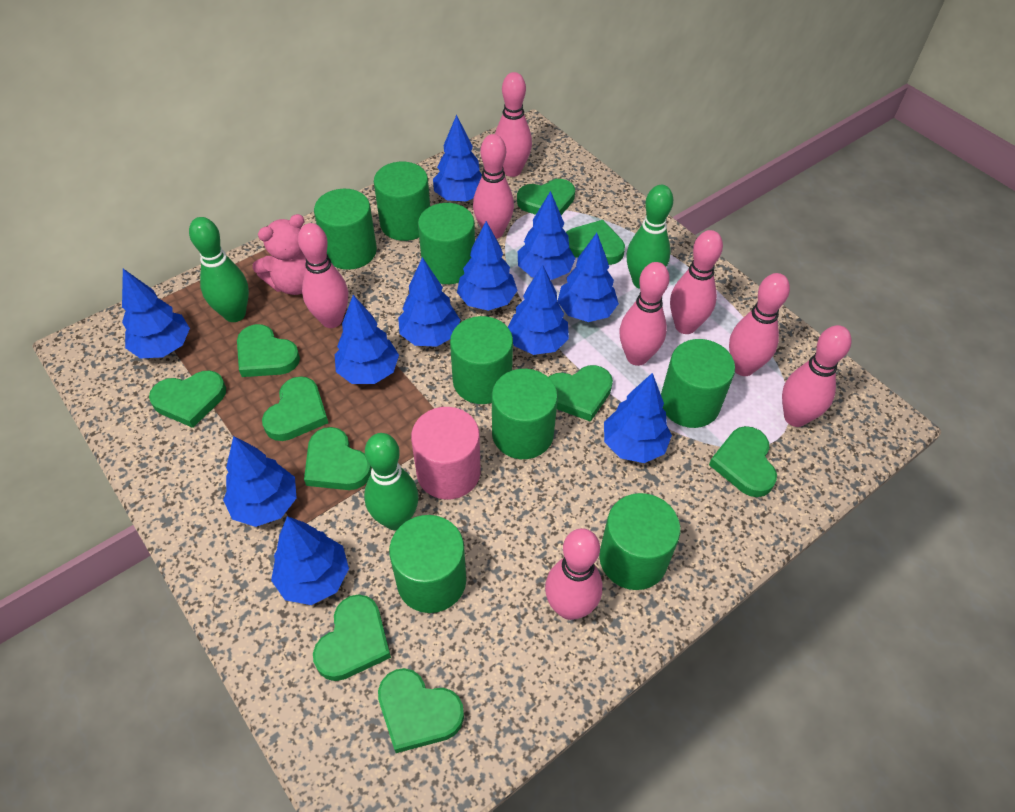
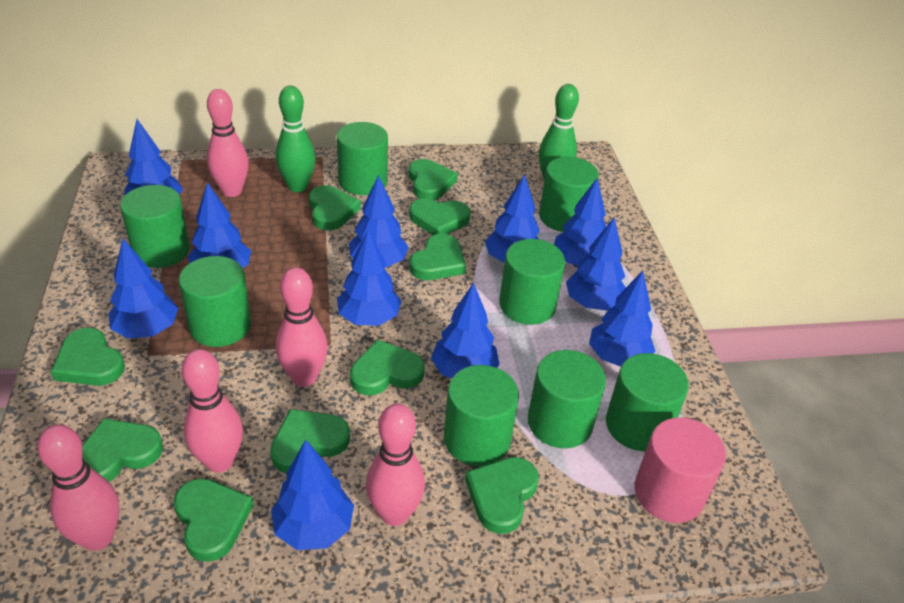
green bowling pin: [189,217,249,322] [364,433,419,530] [626,185,673,289] = 3 -> [276,86,316,192] [539,84,579,180] = 2
pink bowling pin: [298,223,348,328] [473,134,514,239] [495,72,532,177] [545,528,602,620] [620,262,670,366] [670,230,723,334] [729,273,790,376] [782,325,852,427] = 8 -> [38,424,119,551] [182,349,243,473] [207,89,249,197] [276,267,328,387] [366,404,425,526] = 5
pink teddy bear: [252,214,306,295] = 1 -> none = 0

